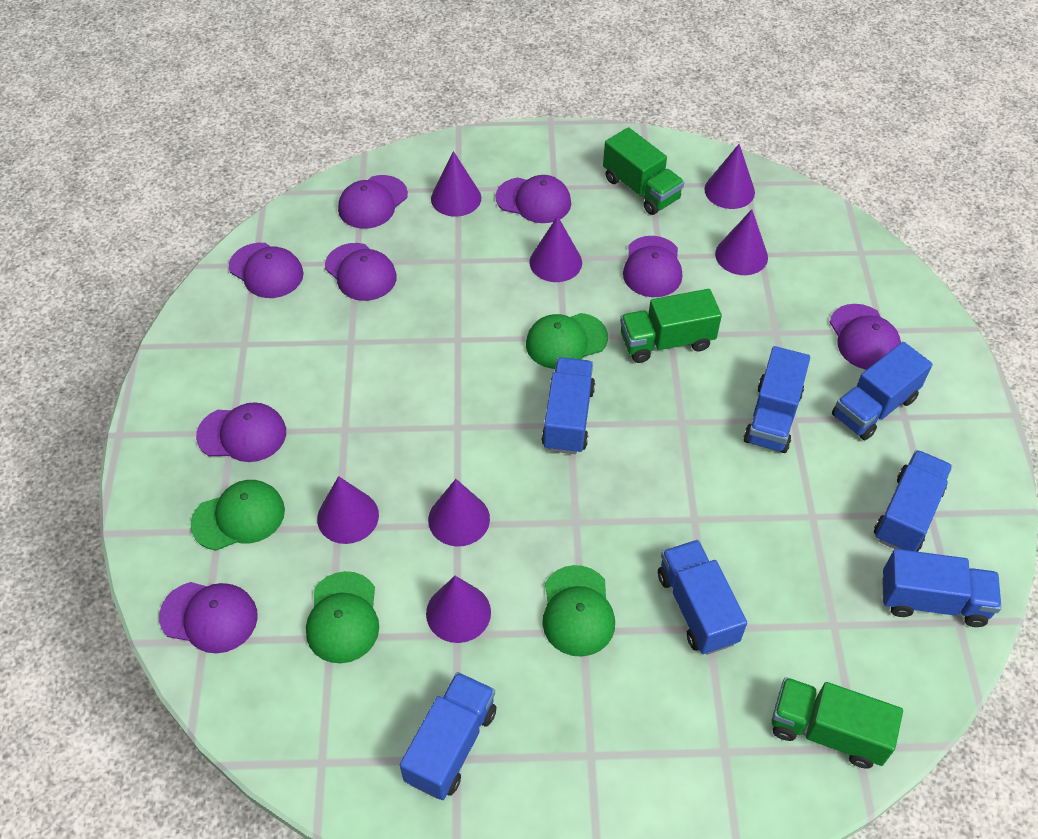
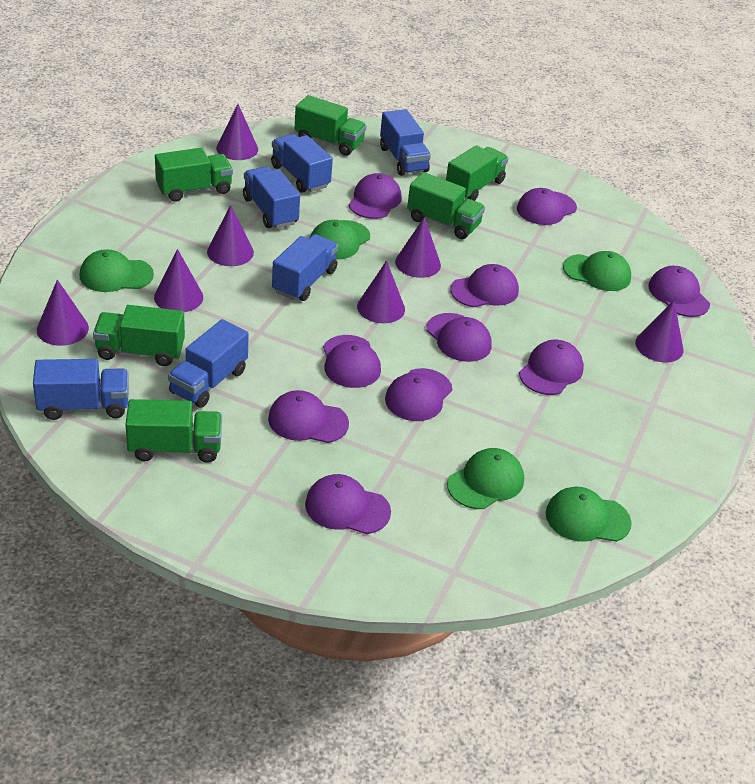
blue truck: [400,672,496,800] [541,357,595,454] [658,540,747,655] [744,346,810,453] [832,342,933,440] [874,450,952,552] [882,549,1002,627] = 7 -> [33,359,129,420] [168,319,249,408] [243,166,300,229] [271,134,333,193] [272,234,338,301] [380,109,431,176] = 6
green cap: [191,480,285,551] [306,571,379,663] [526,313,608,369] [542,565,615,657] = 4 -> [80,249,154,292] [310,220,370,260] [447,448,524,509] [546,487,632,542] [563,251,631,291] = 5
green truck: [603,127,684,215] [620,289,722,363] [772,677,903,769] = 3 -> [93,305,185,366] [126,399,222,463] [155,148,233,202] [295,95,367,156] [407,172,485,239] [446,145,508,201] = 6
purple cap: [159,582,258,653] [196,402,286,462] [229,243,304,298] [325,243,397,301] [338,175,408,229] [496,175,571,223] [623,236,682,297] [830,304,901,370] = 8 -> [268,390,349,443] [305,474,391,534] [323,335,381,388] [349,173,402,219] [385,368,452,421] [426,313,492,362] [450,264,519,307] [517,188,577,225] [519,340,584,395] [648,266,710,317] = 10

